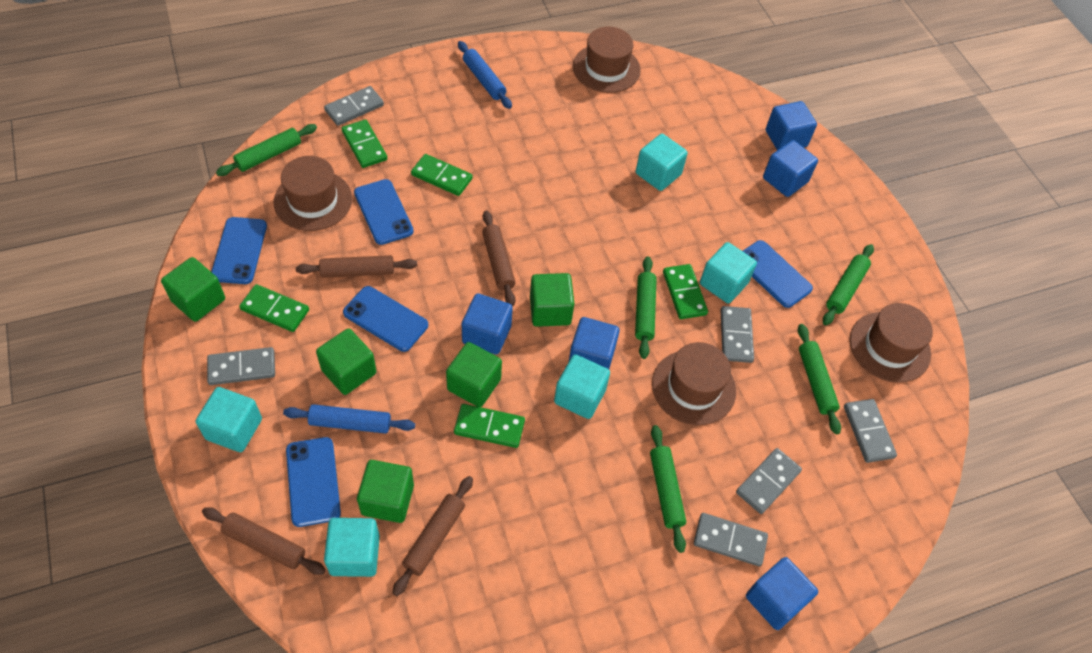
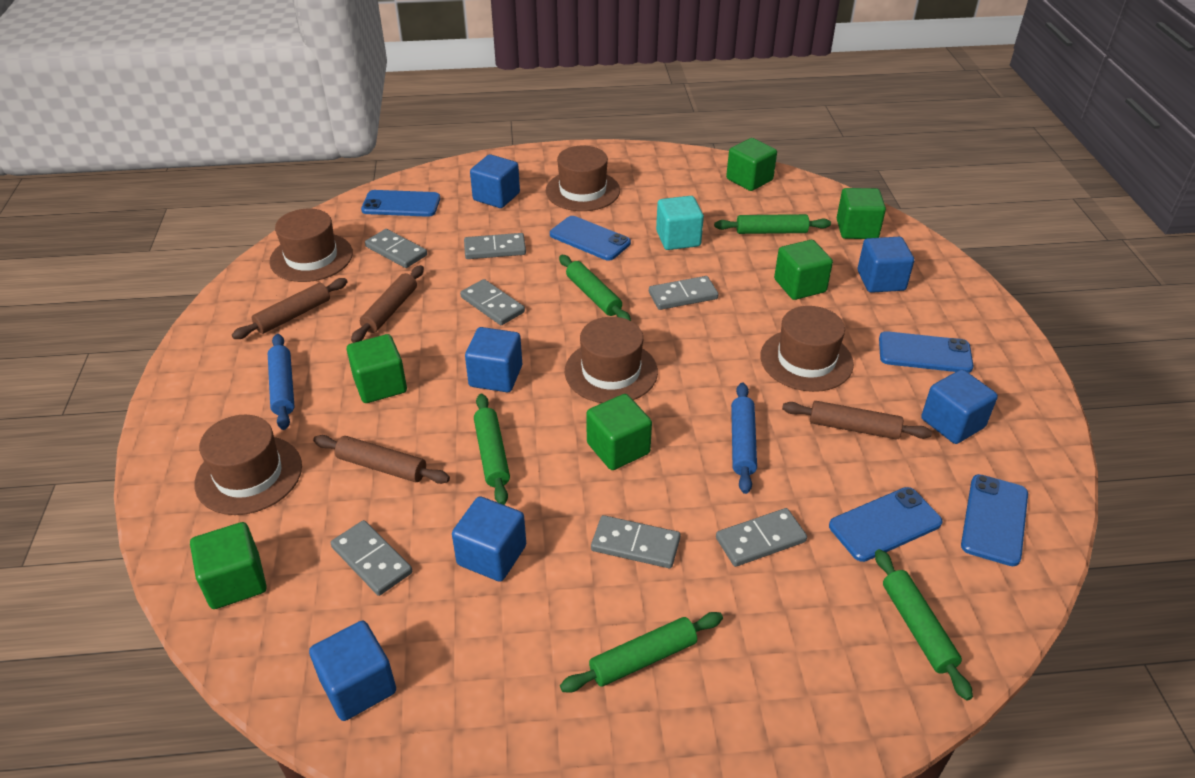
blue cube: [462,293,513,355] [569,317,620,369] [746,557,818,630] [763,140,818,197] [766,101,817,150] = 5 -> [309,621,396,721] [452,497,526,582] [465,327,522,392] [470,154,520,208] [858,237,914,293] [921,369,998,444] = 6
brown hat: [273,156,352,231] [573,27,641,93] [652,342,736,425] [850,303,933,383] = 4 -> [194,415,302,515] [269,209,353,282] [546,146,620,211] [565,317,658,403] [760,306,854,392] = 5
green cube: [161,257,225,322] [316,328,376,395] [357,460,414,523] [446,342,502,407] [530,273,574,327] = 5 -> [190,522,267,609] [347,334,407,403] [586,394,652,470] [726,138,777,191] [774,240,833,300] [837,188,886,239] = 6
green domino: [239,284,309,332] [342,119,388,168] [411,154,473,196] [454,404,525,448] [663,264,708,319] = 5 -> none = 0
grey domino: [207,347,275,385] [324,86,384,126] [694,513,768,566] [720,306,754,363] [736,448,802,514] [844,399,897,463] = 6 -> [331,520,412,596] [365,229,427,268] [460,279,525,325] [464,233,526,259] [591,515,681,568] [649,276,718,310] [716,508,807,567] = 7
turquoise cube: [196,387,262,452] [324,518,380,577] [554,354,610,419] [636,134,688,191] [700,242,757,303] = 5 -> [656,196,704,250] = 1

